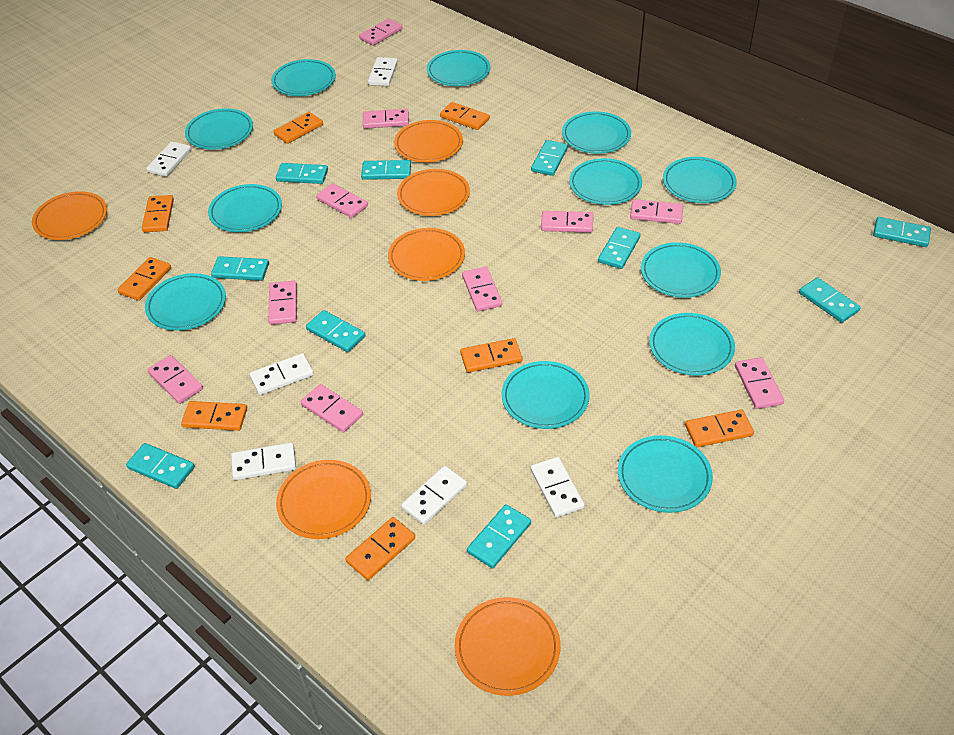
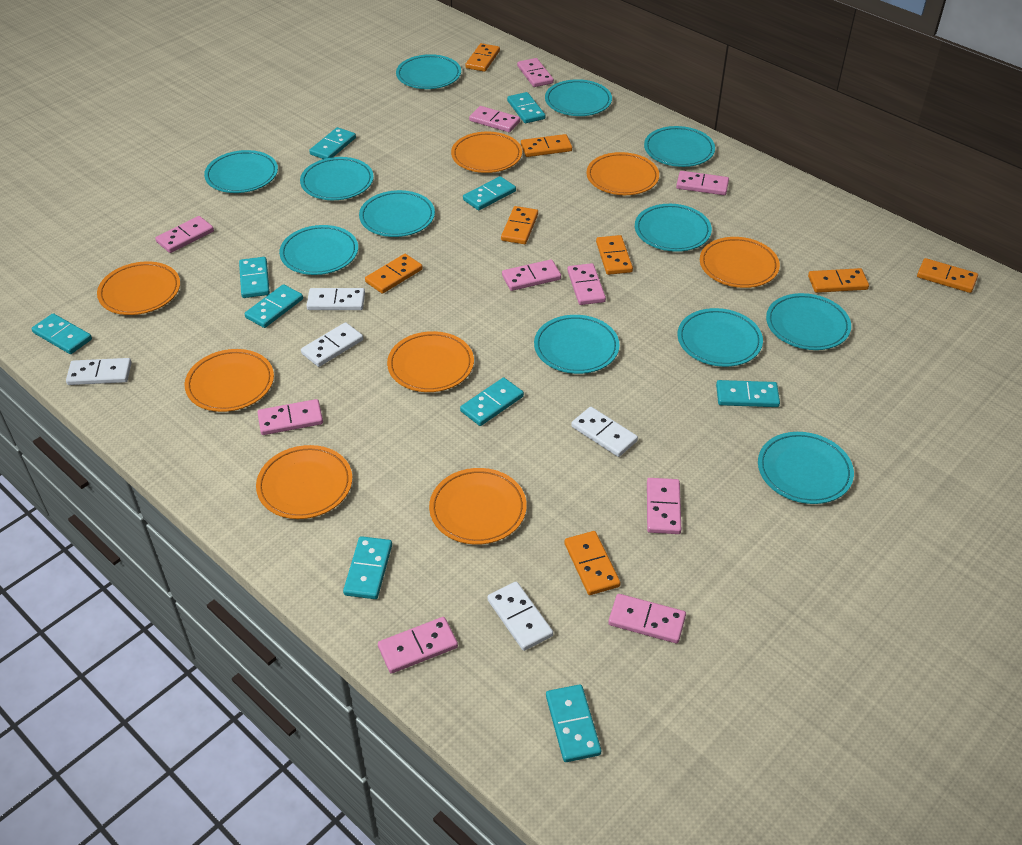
orange plate: [32,191,107,240] [276,460,371,539] [388,228,465,281] [394,120,463,162] [397,169,470,216] [454,597,560,696] = 6 -> [97,261,180,315] [185,349,274,412] [256,445,352,519] [387,331,474,392] [429,468,527,545] [451,132,522,173] [587,152,659,195] [700,237,780,288] = 8
white domino: [146,141,191,177] [231,443,296,480] [250,353,314,395] [368,57,398,86] [401,466,467,525] [531,457,585,518] = 6 -> [66,358,132,385] [301,322,363,367] [306,288,365,310] [487,582,553,651] [571,407,638,457] = 5

